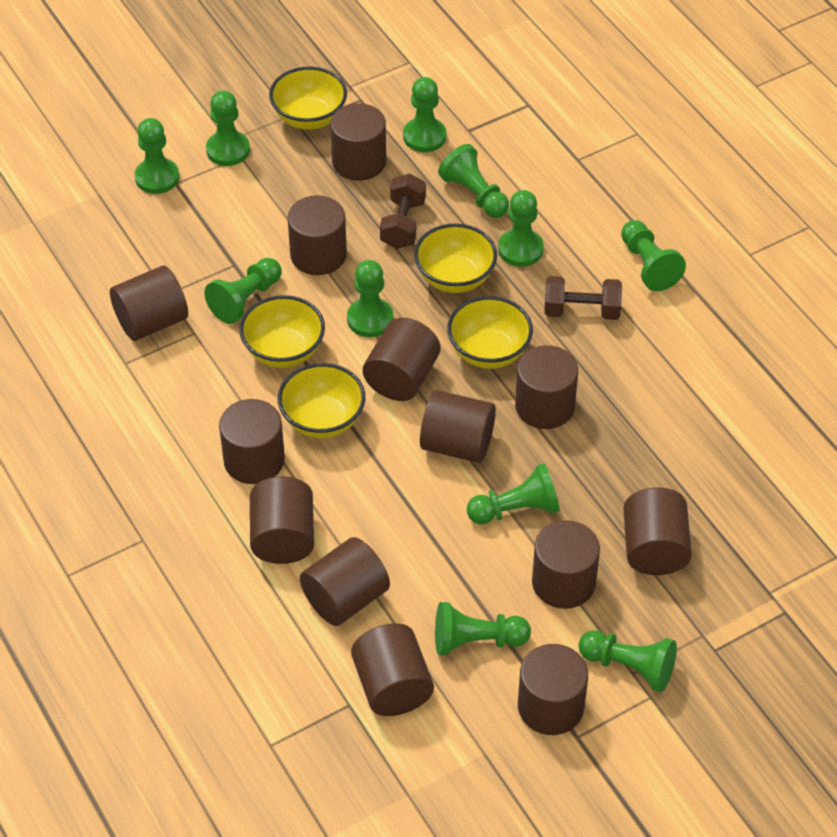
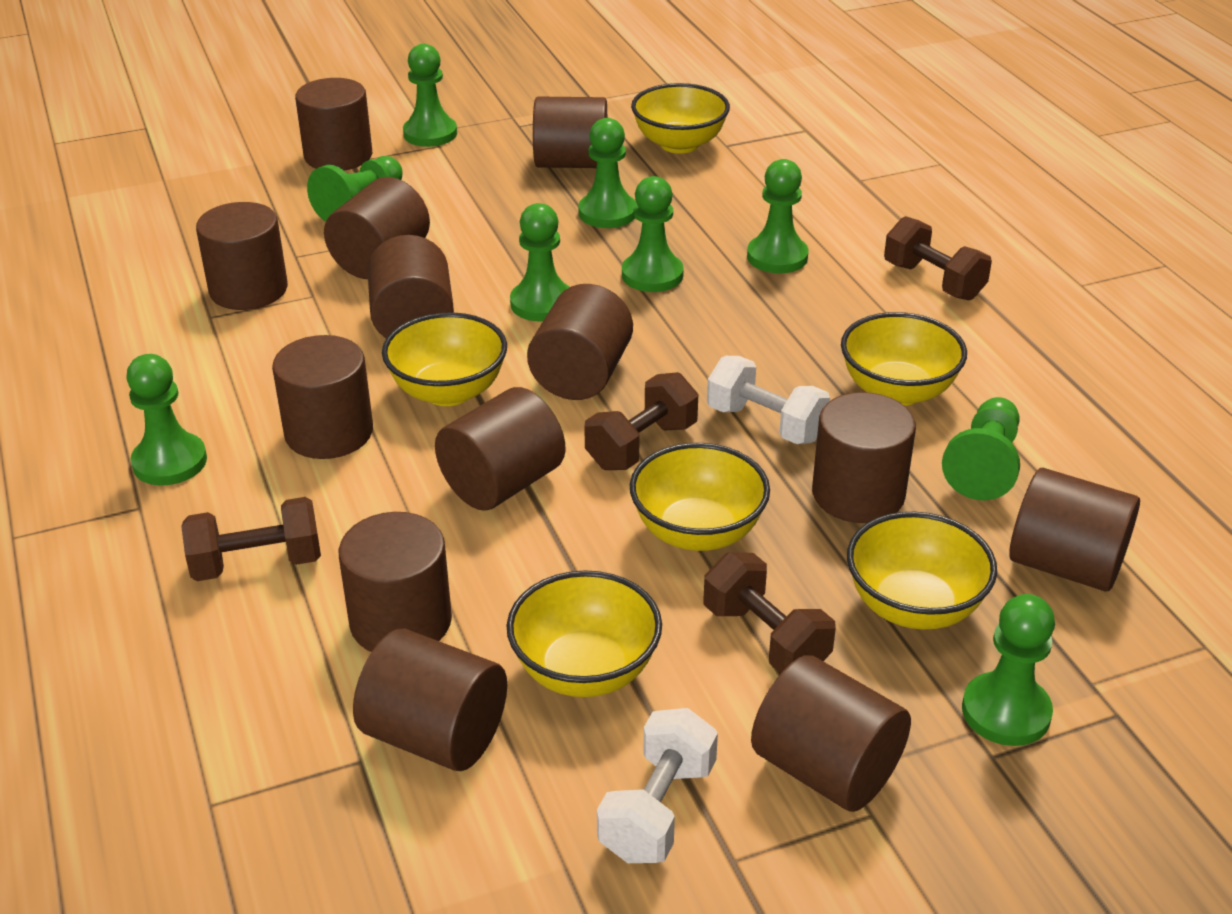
brown dumbbell: [380,173,426,249] [544,276,622,320] = 2 -> [181,497,321,581] [584,372,698,470] [704,552,836,674] [884,216,992,301] = 4
green pawn: [135,118,179,194] [204,258,282,324] [206,90,250,166] [347,260,394,337] [403,77,446,152] [435,602,531,655] [438,144,509,218] [467,463,560,524] [498,190,544,267] [579,630,677,692] [621,220,686,291] = 11 -> [126,354,207,486] [307,156,403,222] [403,44,457,147] [510,203,570,322] [579,118,636,228] [622,176,684,292] [747,159,808,273] [942,397,1020,500] [962,594,1055,746] = 9
white dumbbell: none = 0 -> [597,708,718,863] [707,356,830,444] = 2
yellow bowl: [239,295,325,368] [269,67,347,130] [278,363,365,439] [414,224,497,293] [447,296,533,369] = 5 -> [382,312,507,406] [507,570,662,697] [630,443,770,551] [631,83,730,154] [841,312,967,406] [847,512,997,630] = 6

